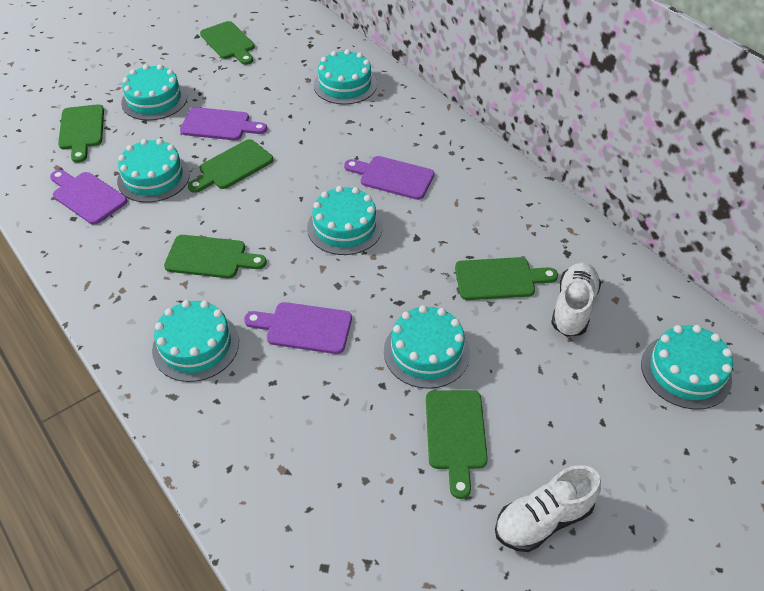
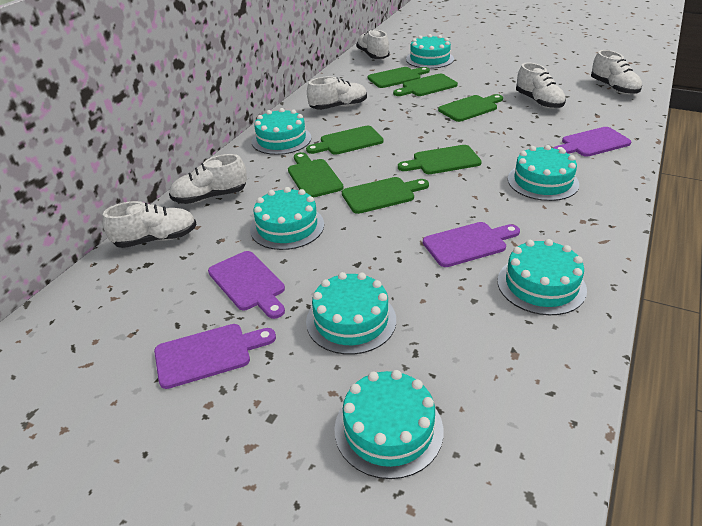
green cutting board: [58,104,104,163] [164,235,267,278] [188,139,273,193] [200,21,255,65] [426,390,488,499] [455,257,558,300] = 6 -> [288,152,343,198] [306,126,384,155] [342,177,429,214] [368,67,430,88] [393,74,458,96] [398,145,482,174] [438,94,503,122] = 7
white shoe: [495,465,601,552] [551,262,601,337] = 2 -> [102,201,196,248] [169,154,247,204] [307,76,367,110] [356,30,390,59] [516,63,566,109] [591,50,642,95] = 6

